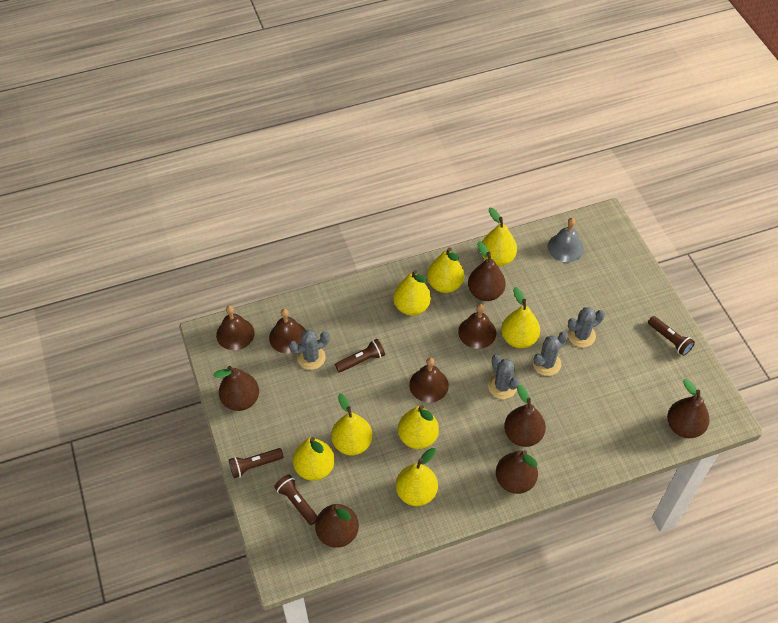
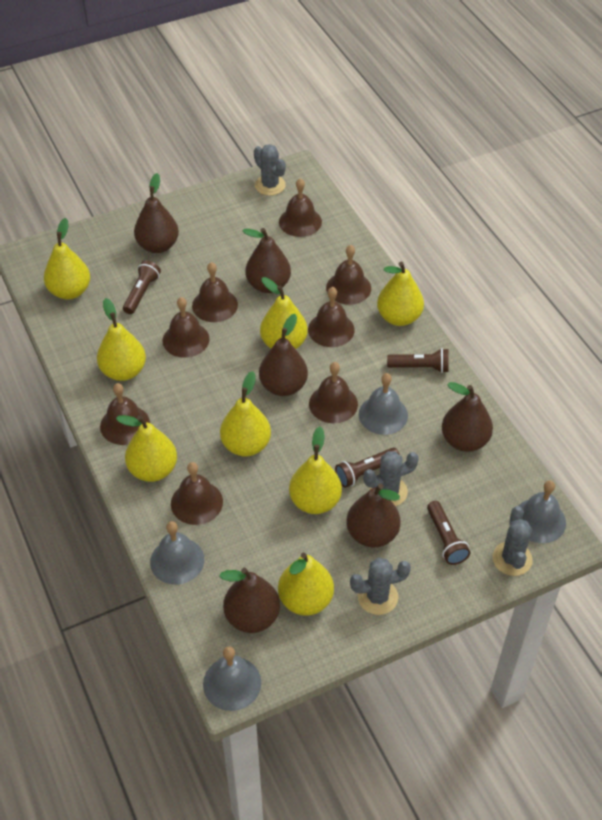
brown bell: [216,305,255,350] [269,309,305,354] [409,357,449,402] [458,304,496,349] = 4 -> [100,383,150,445] [162,297,209,358] [171,462,223,525] [192,262,238,322] [279,178,322,237] [308,287,355,347] [309,362,358,423] [326,245,371,305] = 8
grey bell: [548,218,584,262] = 1 -> [150,521,204,585] [203,646,261,711] [359,373,408,435] [518,481,566,543] = 4

